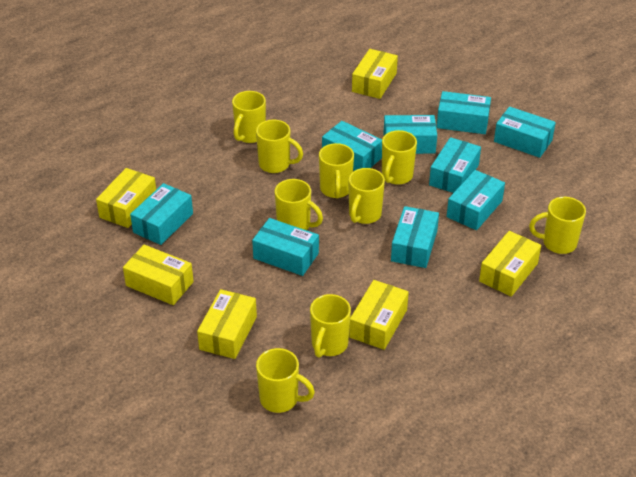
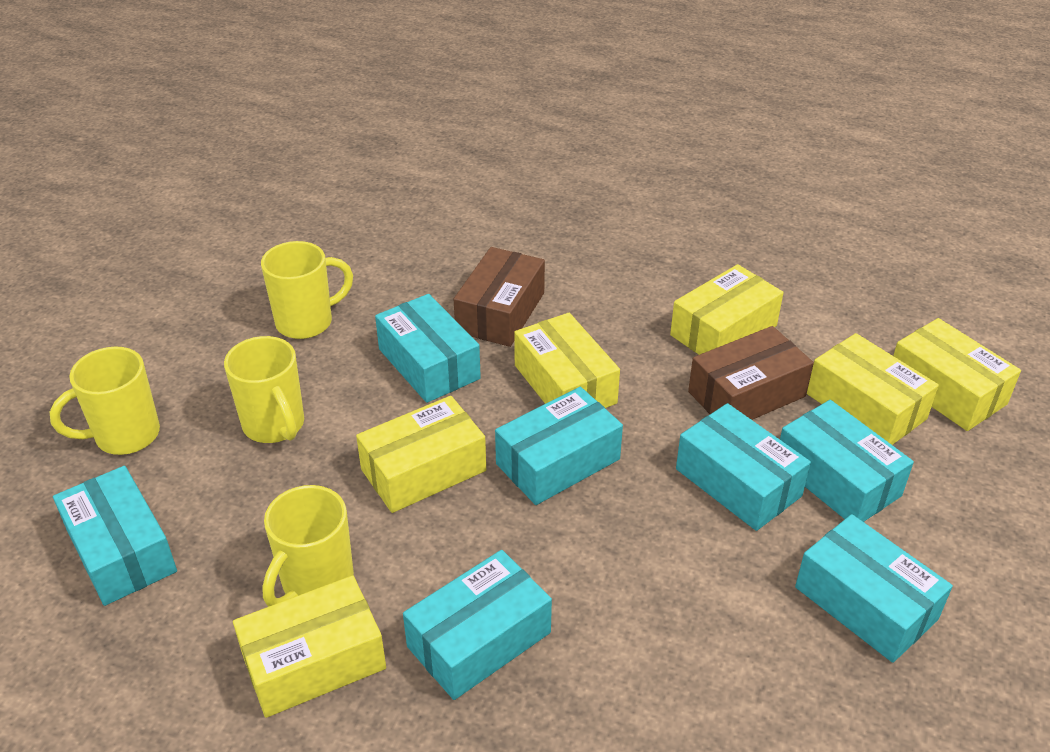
brown box: none = 0 -> [454,247,545,347] [688,326,814,420] = 2
turquoise box: [130,183,193,245] [252,218,319,276] [322,121,382,171] [383,115,437,154] [391,206,439,268] [429,137,481,193] [437,91,491,134] [447,170,505,230] [494,107,556,158] = 9 -> [53,466,177,606] [375,294,481,403] [403,550,552,700] [495,387,623,505] [676,403,811,531] [780,400,914,522] [795,514,953,663] = 7
yellow mug: [232,91,266,143] [256,120,303,173] [256,348,315,413] [275,179,323,230] [310,294,351,358] [319,143,354,199] [348,168,385,224] [382,130,417,185] [529,197,586,254] = 9 -> [50,347,160,455] [224,336,304,443] [261,241,353,339] [262,485,354,607] = 4

